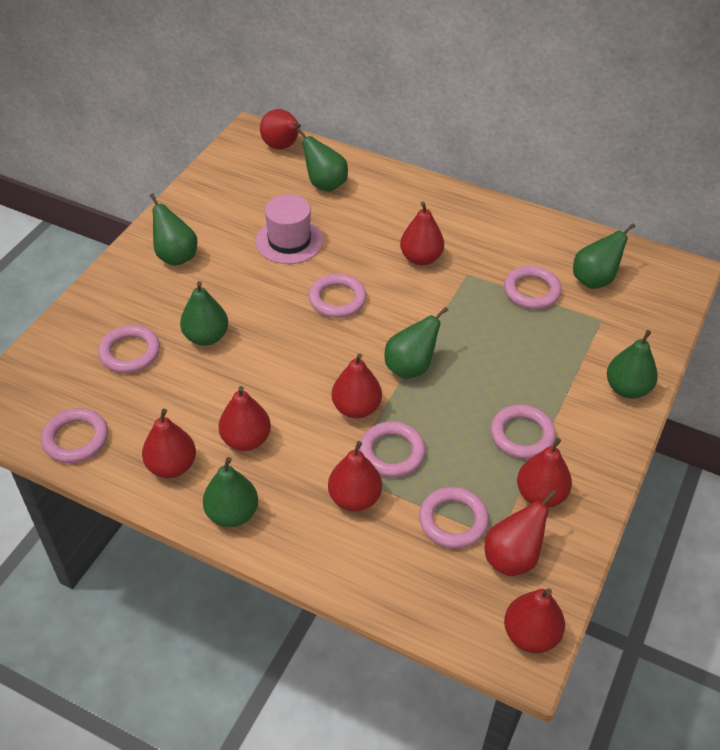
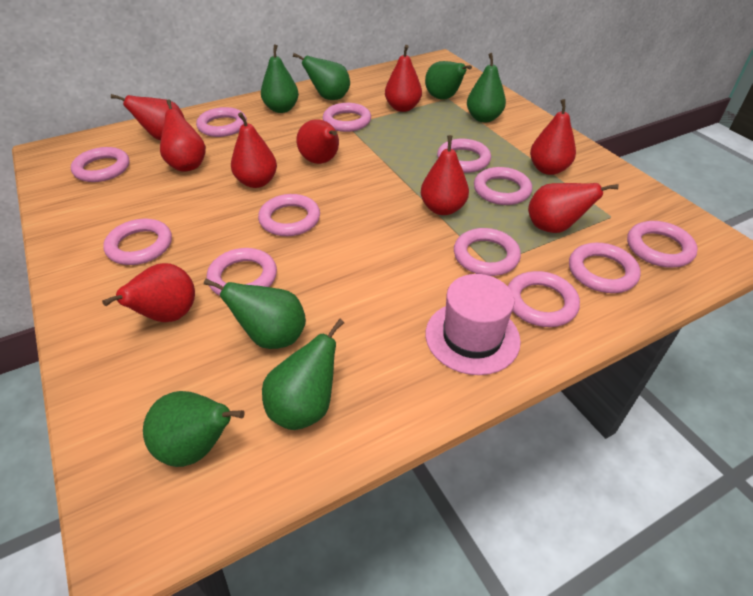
pink ring: [41,408,108,463] [98,325,160,373] [309,274,367,318] [359,421,426,477] [419,487,489,549] [490,405,556,459] [504,266,562,309] = 7 -> [71,147,129,182] [103,219,172,265] [196,107,247,137] [207,248,277,296] [258,194,320,236] [323,103,371,132] [437,139,491,173] [454,228,521,276] [474,167,532,205] [508,271,580,327] [569,243,641,293] [627,221,698,268] = 12

